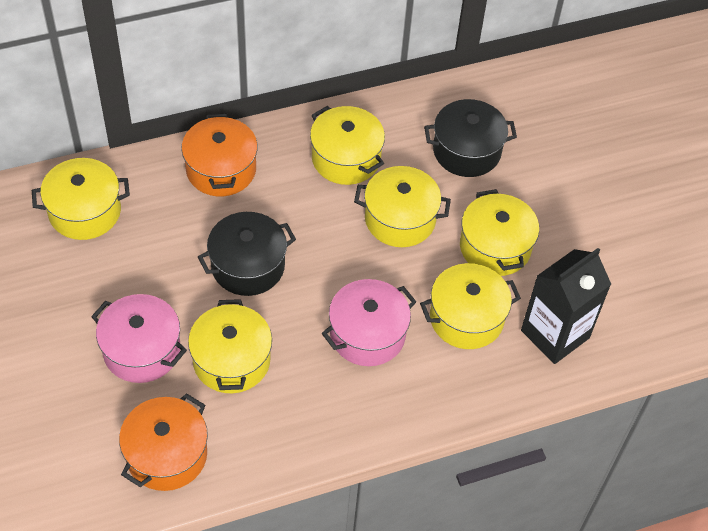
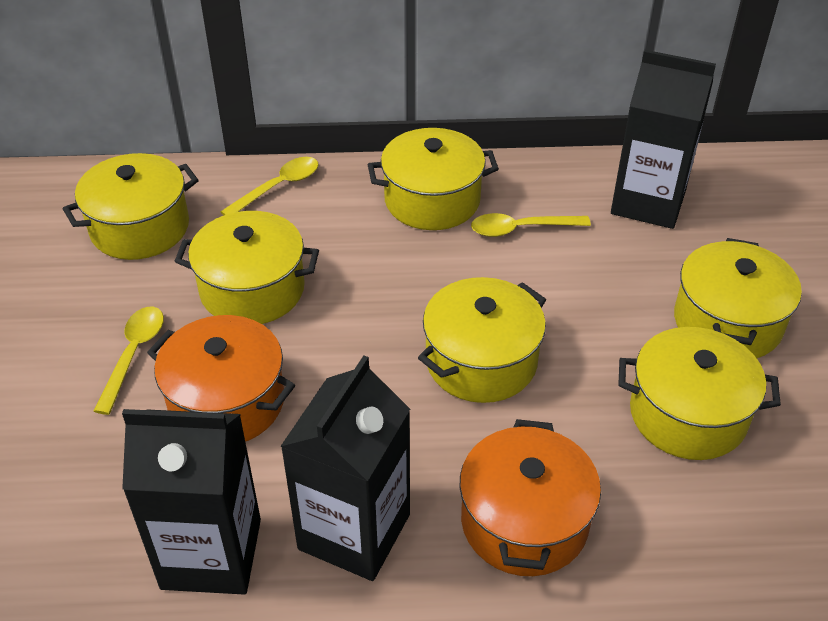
black carton: [521,248,611,364] = 1 -> [122,409,261,595] [280,355,410,581] [611,50,716,229] = 3
black pot: [198,212,296,296] [424,99,517,177] = 2 -> none = 0
pink pot: [91,294,187,383] [322,279,417,366] = 2 -> none = 0
yellow spoon: none = 0 -> [94,307,164,415] [220,157,318,215] [471,213,591,237] = 3

